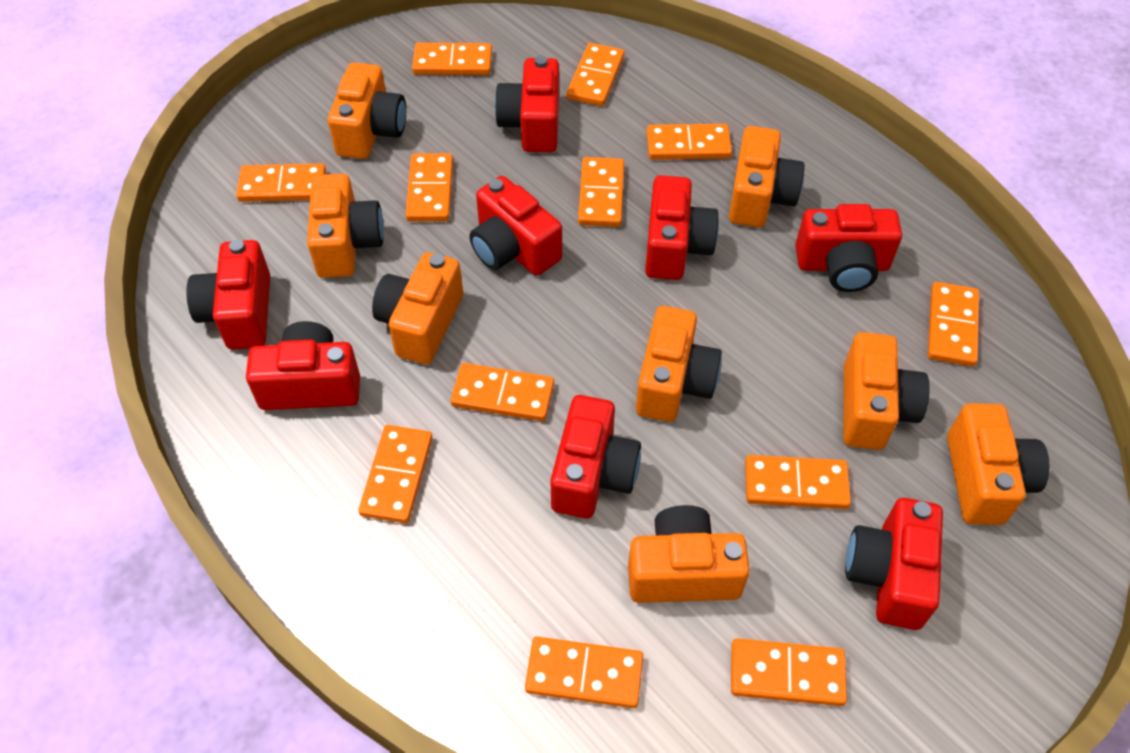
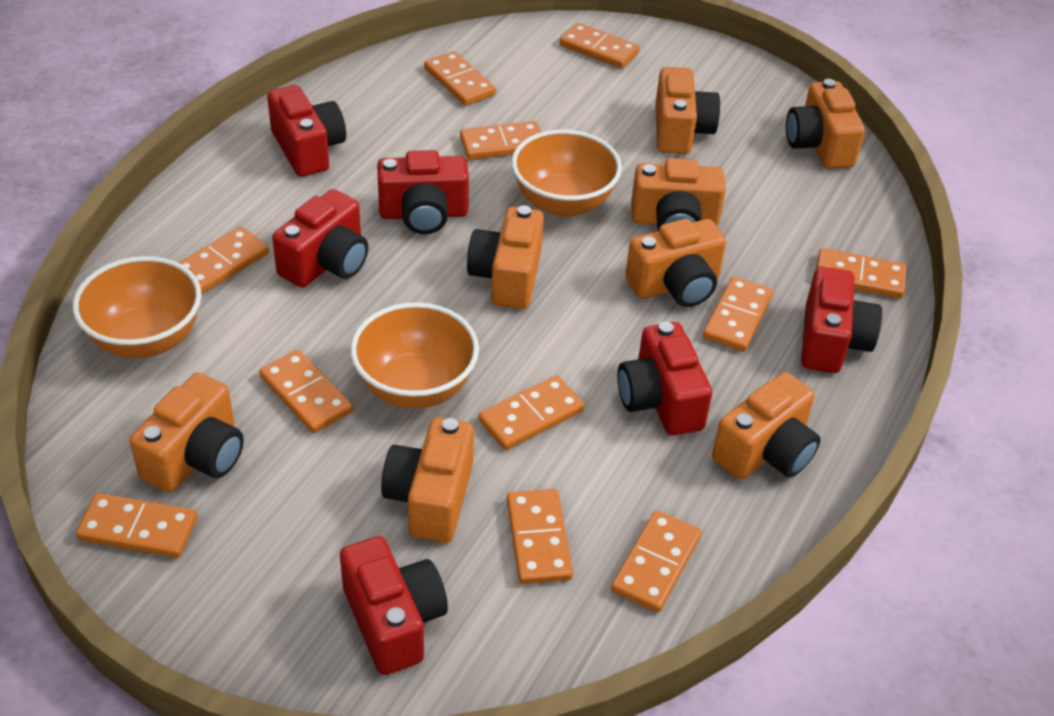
orange bowl: none = 0 -> [73,256,202,358] [350,302,479,409] [511,130,622,217] = 3
orange domino: [236,163,326,202] [358,425,433,523] [406,153,453,222] [412,43,492,75] [451,363,554,421] [525,636,643,708] [567,43,624,106] [578,157,624,227] [647,124,732,160] [731,638,847,706] [745,455,851,509] [928,282,979,367] = 12 -> [76,493,197,558] [178,226,269,294] [259,350,353,433] [424,51,496,106] [460,121,541,160] [479,375,584,450] [507,489,573,584] [559,23,640,69] [611,510,702,613] [703,276,773,352] [816,248,907,298] = 11
red camera: [186,239,270,350] [246,321,360,410] [469,176,562,276] [495,55,559,152] [550,395,641,519] [645,175,719,280] [795,204,902,292] [845,498,943,630] = 8 -> [267,85,346,177] [272,189,368,288] [340,536,448,675] [377,150,469,234] [617,322,712,436] [801,266,882,373] = 6

